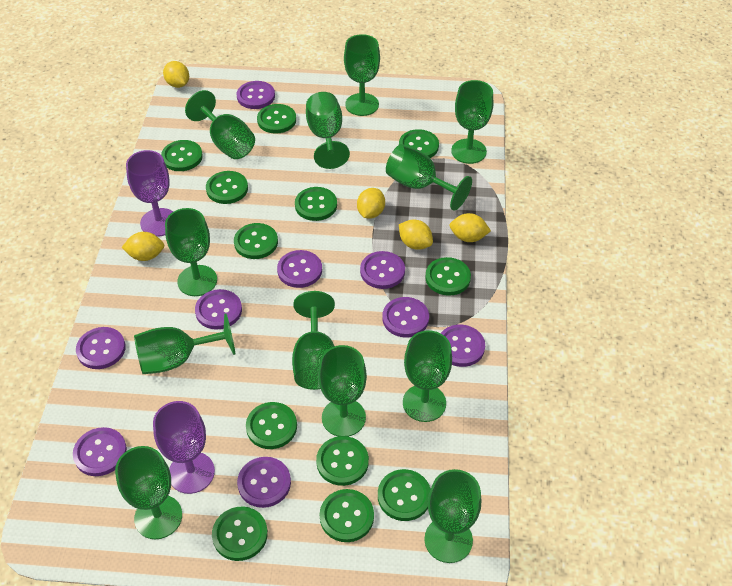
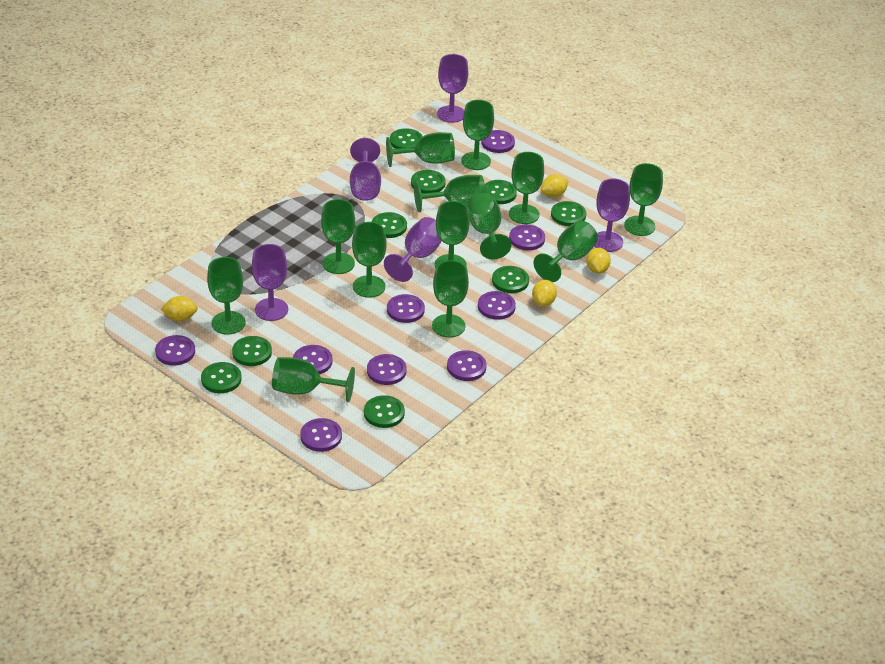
green button: [161,140,203,171] [206,171,248,204] [212,506,268,561] [234,223,278,259] [246,402,297,449] [257,104,296,134] [295,187,337,221] [316,436,369,486] [320,489,374,542] [378,469,431,521] [399,129,439,158] [425,257,471,296] = 12 -> [201,362,242,393] [232,336,272,366] [364,395,405,428] [372,212,407,238] [390,128,423,149] [411,170,446,193] [485,180,517,204] [492,266,529,293] [551,201,586,226] = 9
green goblet: [115,446,182,539] [134,313,236,374] [165,208,217,296] [185,90,255,159] [292,291,335,390] [306,92,350,169] [318,345,367,437] [344,34,380,116] [386,144,472,211] [403,330,452,422] [424,469,481,563] [451,80,493,164] = 12 -> [207,257,245,335] [272,357,355,402] [321,199,355,274] [352,222,387,298] [386,132,455,167] [414,175,486,212] [432,260,469,338] [435,201,470,269] [461,100,494,170] [467,193,512,260] [509,152,544,224] [534,221,598,282] [624,163,663,236] = 13
purple goblet: [126,150,173,237] [153,401,215,494] = 2 -> [252,244,288,321] [350,138,381,201] [384,217,442,282] [437,54,468,123] [595,179,630,252] = 5
yellow lemon: [122,232,164,261] [163,61,189,88] [357,188,385,219] [399,220,433,250] [450,213,491,242] = 5 -> [161,296,198,321] [532,280,557,306] [541,174,568,197] [586,248,611,274] = 4

